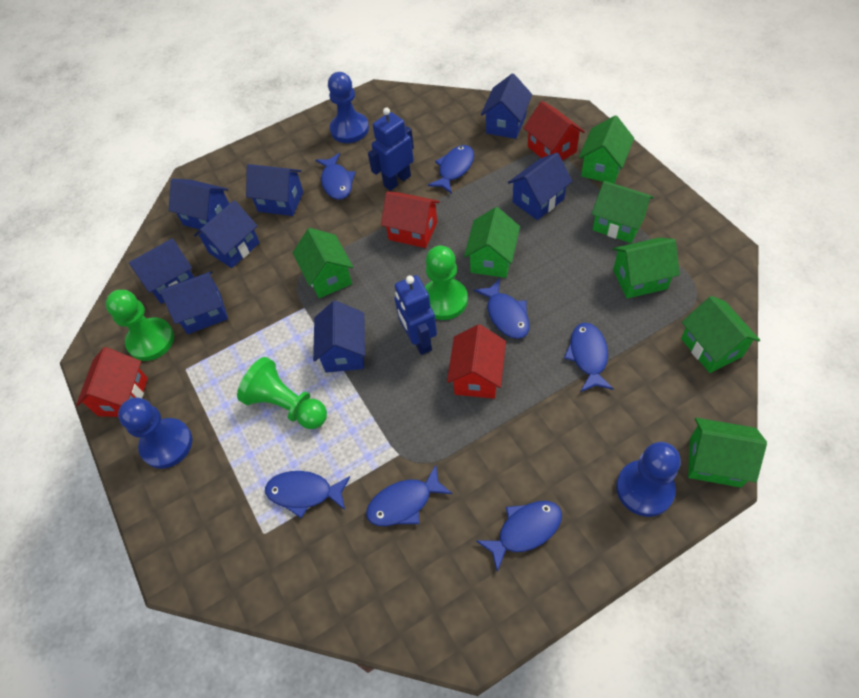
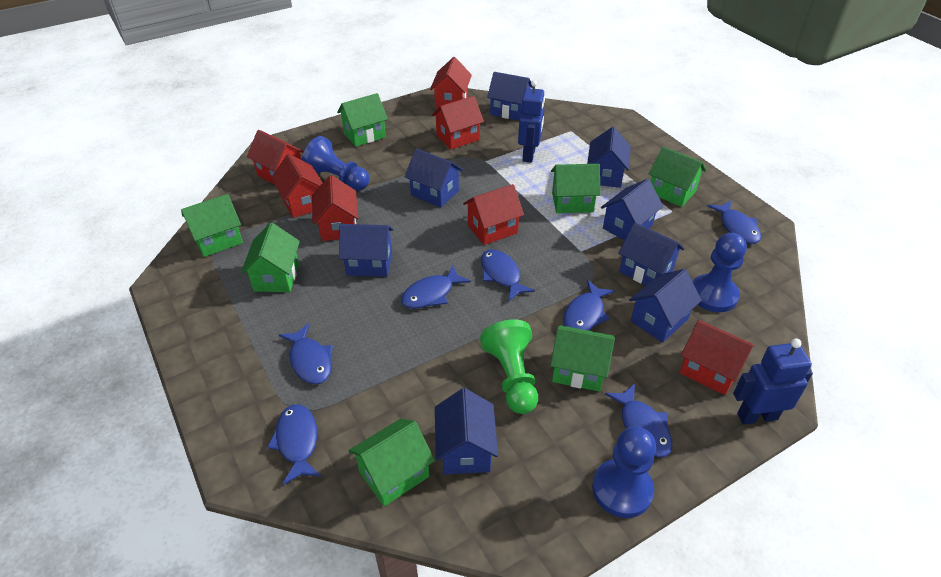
green pawn: [105,290,174,361] [237,357,327,429] [425,246,468,320] = 3 -> [480,319,538,414] = 1
red house: [76,347,148,417] [381,191,440,248] [447,324,506,399] [524,101,585,161] = 4 -> [247,130,304,185] [271,154,323,218] [312,175,358,241] [430,57,472,108] [432,96,484,149] [463,184,524,245] [680,320,754,395] = 7

